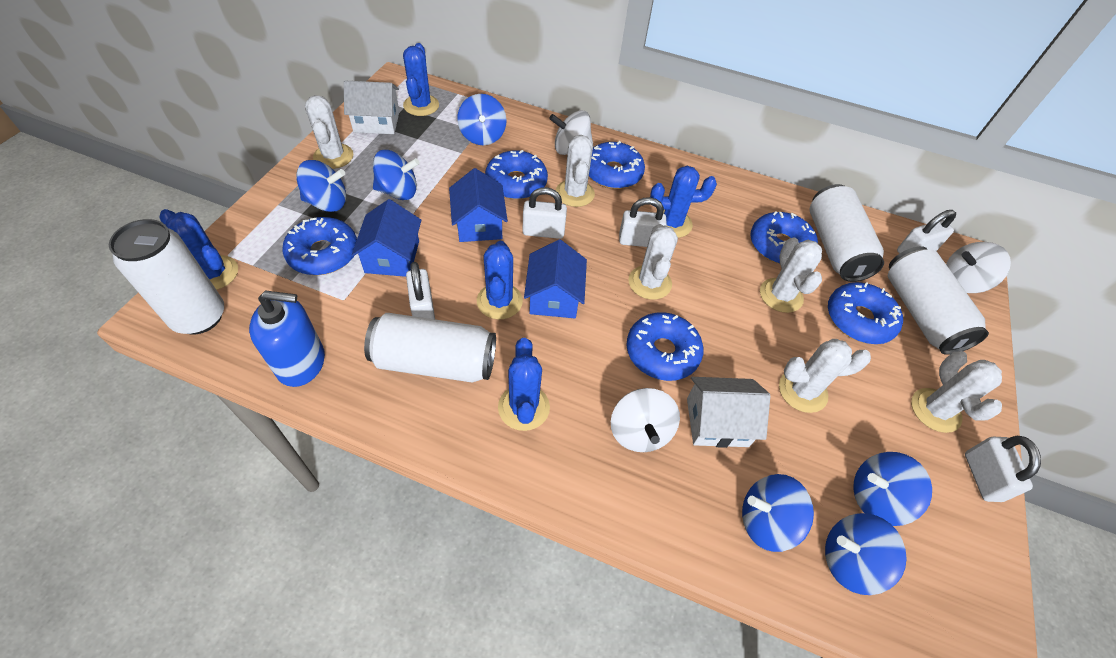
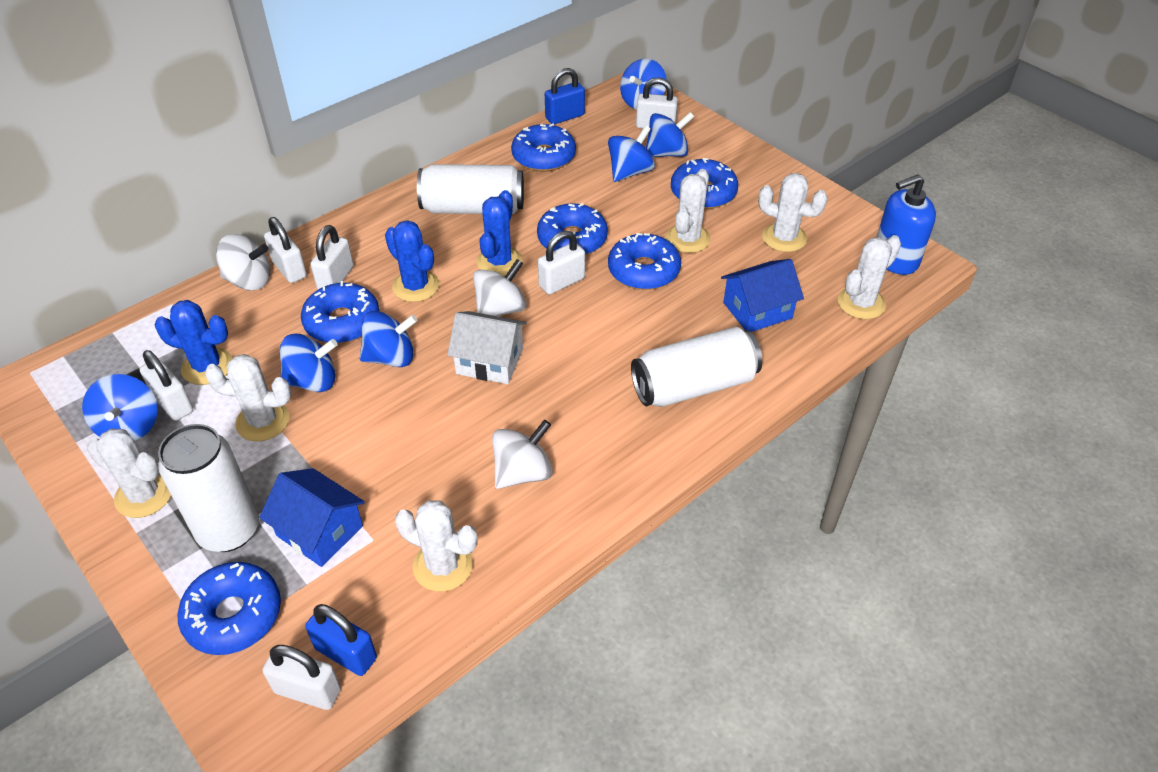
blue cactus: [159,209,238,290] [403,43,439,116] [477,241,523,320] [498,338,550,431] [650,166,717,238] = 5 -> [155,300,233,385] [385,220,439,302] [477,190,522,276] = 3
blue house: [352,199,421,277] [449,168,508,242] [524,239,587,318] = 3 -> [259,468,365,567] [721,259,804,332] = 2
blue padlock: none = 0 -> [305,604,377,676] [545,68,585,124] = 2
white can: [109,219,224,335] [364,313,496,383] [810,184,884,282] [888,246,989,355] = 4 -> [158,424,259,552] [417,164,524,214] [631,327,762,407] = 3
white house: [344,80,400,134] [687,377,770,448] = 2 -> [447,311,527,384] = 1
white padlock: [406,262,435,319] [523,187,567,239] [619,197,667,247] [897,210,956,254] [965,436,1041,502] = 5 -> [140,350,193,421] [263,645,341,710] [264,217,307,283] [311,225,353,289] [538,231,585,295] [636,77,678,129] = 6

